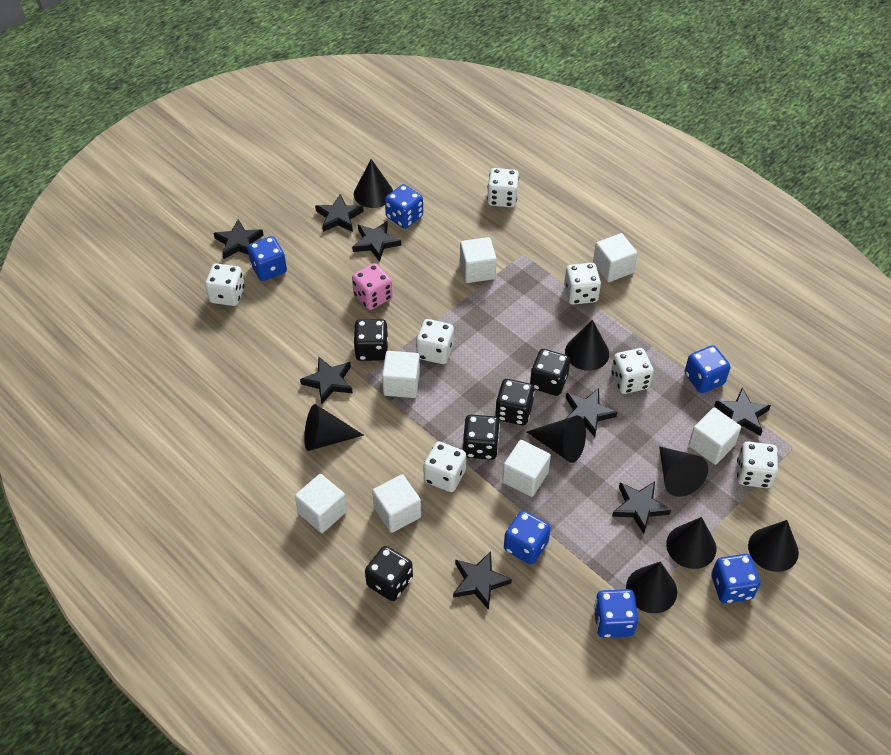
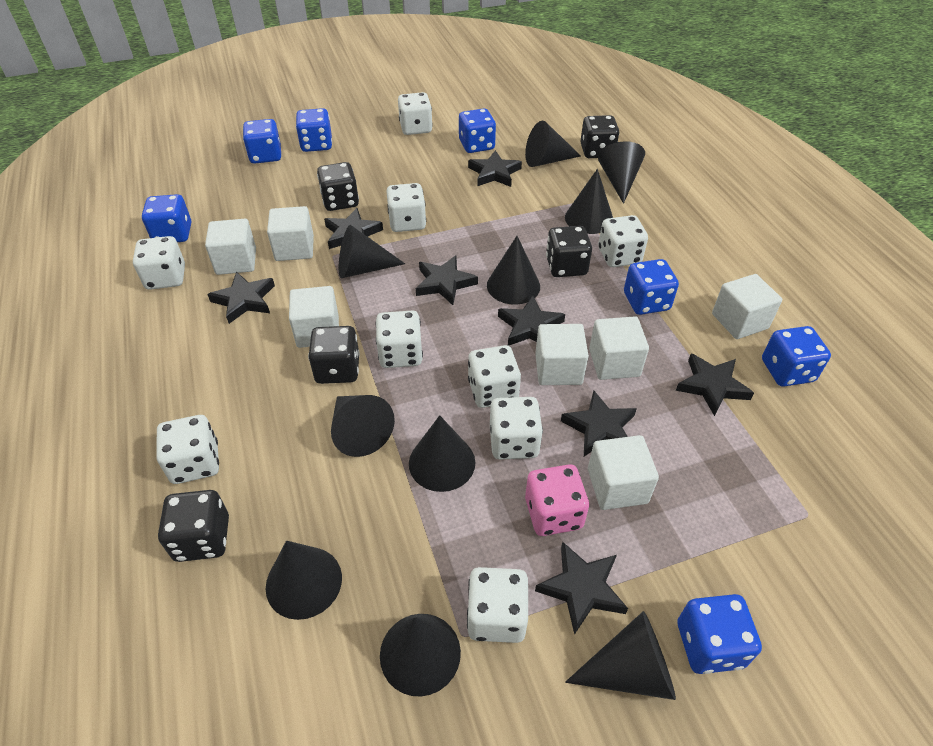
black cone: [304,404,364,451] [354,159,393,208] [527,415,586,463] [565,320,609,371] [626,561,677,613] [659,446,708,497] [666,517,716,569] [748,520,799,572] = 8 -> [266,541,342,620] [331,395,395,457] [339,225,405,278] [380,614,461,696] [409,415,475,492] [487,236,540,305] [525,121,581,167] [565,169,613,234] [565,611,676,700] [598,141,645,204] = 10
blue dice: [247,236,287,281] [385,184,423,229] [504,510,551,565] [594,589,638,638] [684,345,731,393] [711,554,760,604] = 6 -> [142,194,191,242] [243,119,281,164] [296,108,332,152] [459,108,496,153] [624,259,679,315] [678,594,762,674] [762,326,831,387] = 7
white dice: [205,263,245,306] [416,319,454,364] [423,441,466,492] [487,168,519,207] [564,263,601,305] [611,348,654,394] [737,441,778,488] = 7 -> [133,236,185,290] [156,415,219,484] [376,311,423,368] [386,183,426,232] [398,92,433,135] [467,567,528,643] [468,345,521,408] [490,397,543,460] [598,215,648,267] = 9

